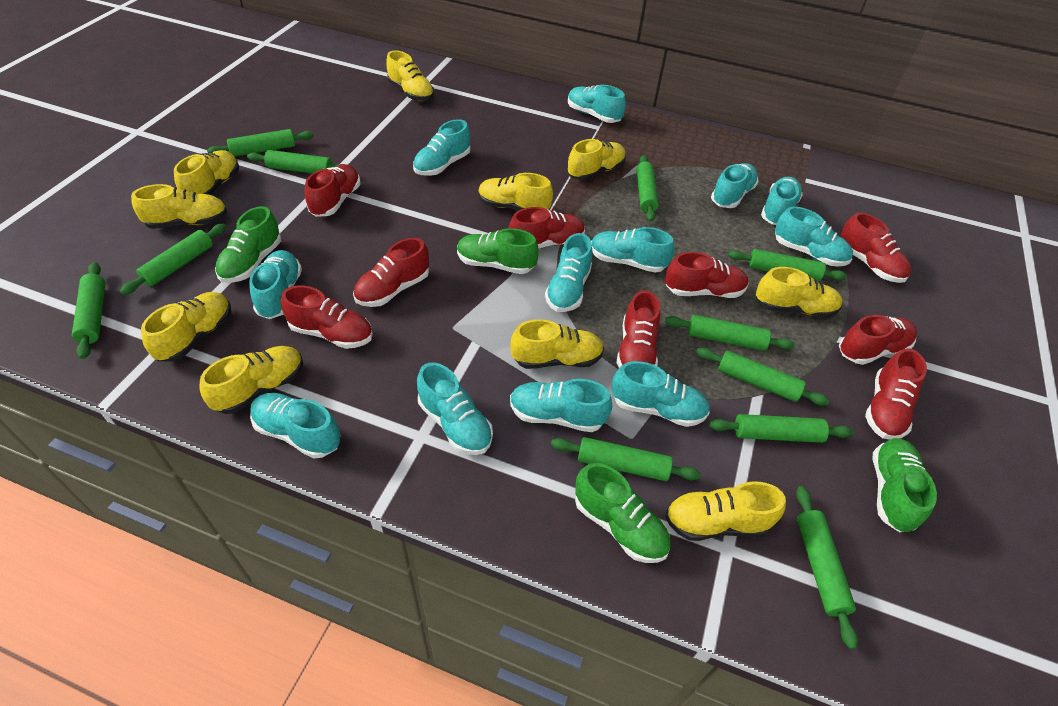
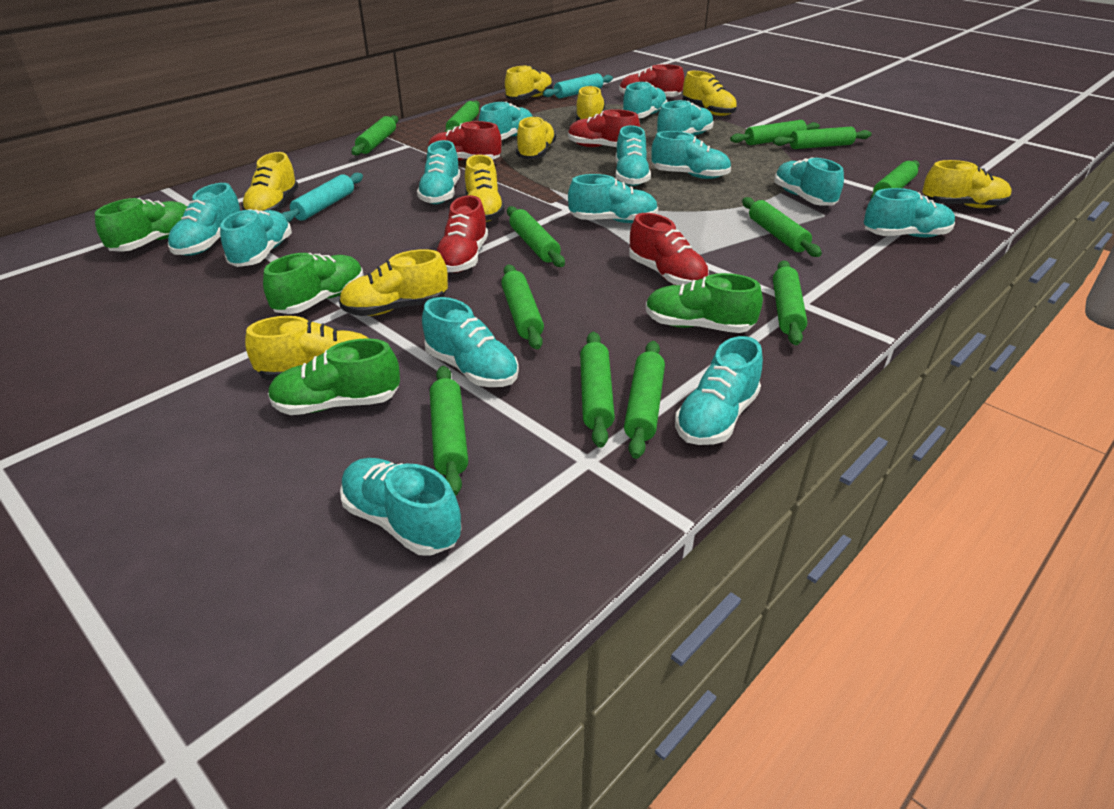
green rolling pin: [72,262,105,359] [120,224,226,295] [207,129,314,157] [247,150,343,173] [551,437,701,481] [636,155,659,222] [665,315,795,351] [696,347,830,406] [709,414,853,443] [728,249,847,282] [796,486,858,649] = 11 -> [352,115,398,156] [430,366,468,496] [445,100,480,132] [501,264,544,350] [507,206,565,267] [580,332,615,448] [624,341,665,459] [730,120,820,145] [742,197,822,257] [773,127,872,149] [773,260,807,345] [871,160,919,199] = 12
red shoe: [281,285,373,349] [305,164,360,217] [353,238,429,307] [509,207,585,248] [616,290,660,368] [665,252,749,298] [839,315,917,365] [841,212,911,283] [865,348,927,440] = 9 -> [428,121,501,161] [437,195,488,273] [568,109,640,147] [619,64,684,97] [629,213,709,285] = 5
turquoise rolling pin: none = 0 -> [282,173,363,222] [543,73,613,98] = 2
turquoise shoe: [249,250,302,319] [250,393,341,459] [413,119,470,176] [417,363,493,455] [510,379,612,432] [545,233,593,312] [568,85,626,123] [591,227,674,273] [612,361,710,427] [711,163,759,208] [761,177,803,225] [775,207,853,267] = 12 -> [168,183,240,256] [220,209,292,267] [340,458,462,555] [417,140,460,204] [422,297,519,387] [479,102,532,140] [568,174,658,223] [616,125,651,186] [622,82,667,118] [651,131,731,179] [657,100,714,136] [675,336,763,445] [774,157,844,205] [864,188,955,237] = 14
yellow shoe: [131,184,227,229] [141,292,231,362] [174,150,239,195] [200,346,303,414] [386,51,434,101] [478,173,553,211] [510,319,604,369] [567,139,626,180] [665,481,786,541] [756,267,842,318] = 10 -> [241,152,298,212] [245,316,368,381] [339,249,448,316] [465,155,505,222] [505,65,553,100] [516,116,556,159] [576,85,605,121] [683,71,737,116] [922,160,1012,208] = 9

